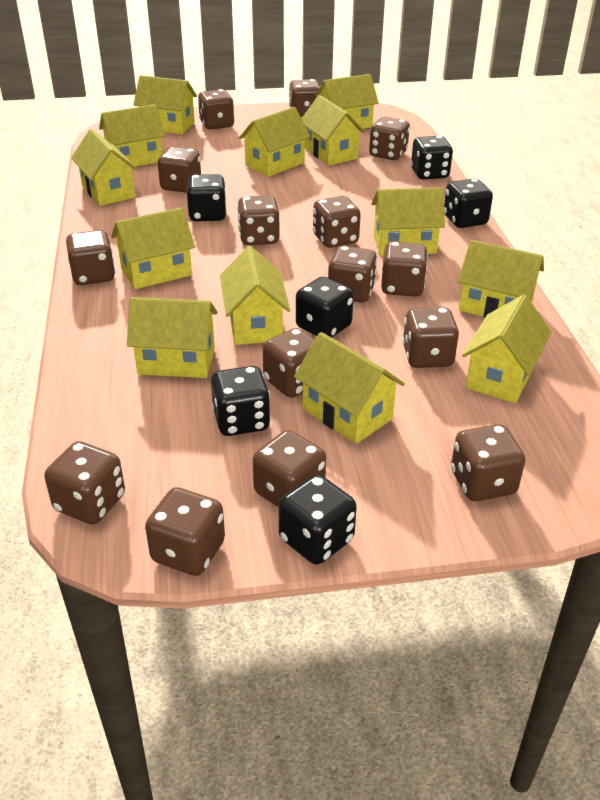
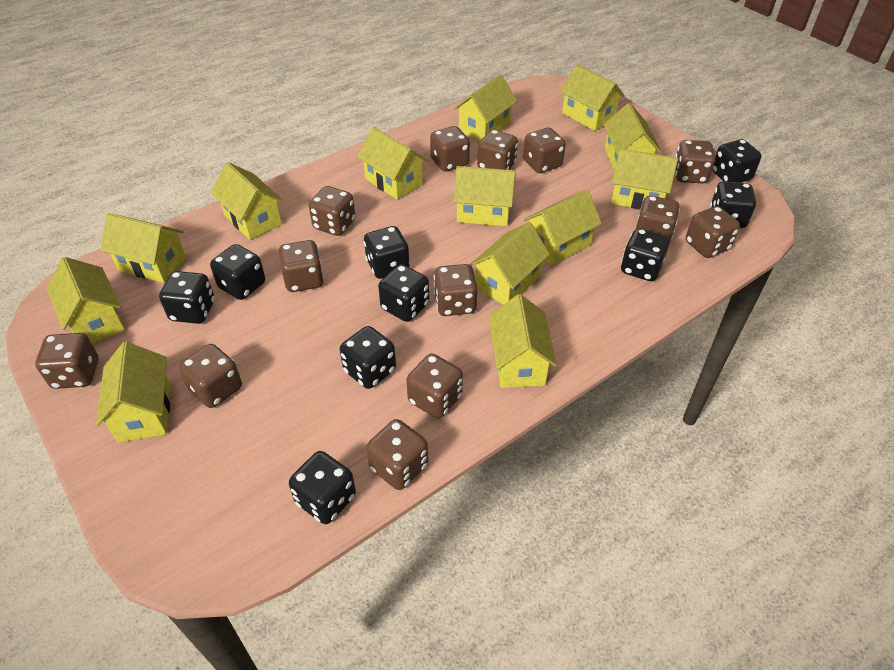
black dice: [187,174,227,221] [211,366,271,436] [278,475,357,565] [296,277,354,338] [411,136,453,180] [444,179,493,228] = 6 -> [159,271,215,324] [210,244,265,300] [289,451,356,524] [340,326,396,389] [364,226,410,279] [378,264,429,322] [621,228,670,281] [710,181,756,228] [712,139,762,183] = 9
brown dice: [44,441,125,524] [66,230,115,285] [145,487,225,576] [158,147,201,193] [198,89,235,130] [237,195,280,245] [253,430,326,507] [263,328,315,398] [289,79,320,117] [313,196,361,248] [328,246,377,303] [369,117,410,160] [381,242,428,297] [402,307,459,368] [451,424,525,501] = 15 -> [35,333,99,389] [179,344,242,408] [278,240,324,292] [309,186,355,236] [366,419,428,490] [406,354,463,418] [430,126,470,171] [434,264,477,316] [477,130,518,170] [523,128,566,173] [636,196,680,242] [675,140,716,183] [686,206,740,258] = 13

